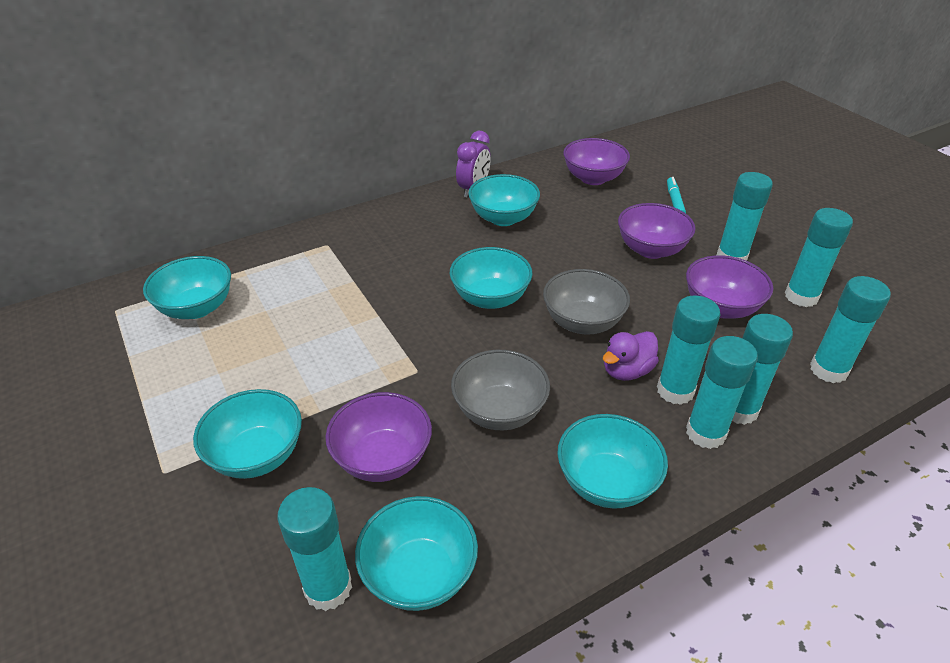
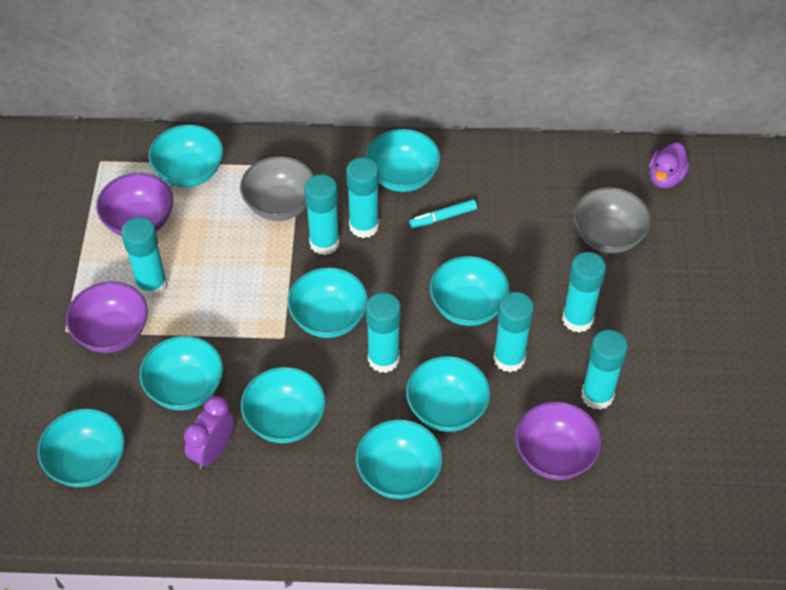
purple bowl: [326,392,432,482] [563,138,630,185] [618,203,696,259] [686,255,773,319] = 4 -> [66,281,148,353] [96,173,173,236] [515,401,602,480] = 3
turquoise bowl: [143,256,231,319] [193,389,302,479] [355,496,478,611] [450,247,532,309] [468,174,540,226] [557,414,668,509] = 6 -> [37,408,125,487] [139,336,223,410] [148,124,223,187] [241,367,326,443] [287,267,368,338] [356,419,443,499] [366,129,440,192] [406,356,490,432] [430,256,510,326] = 9

